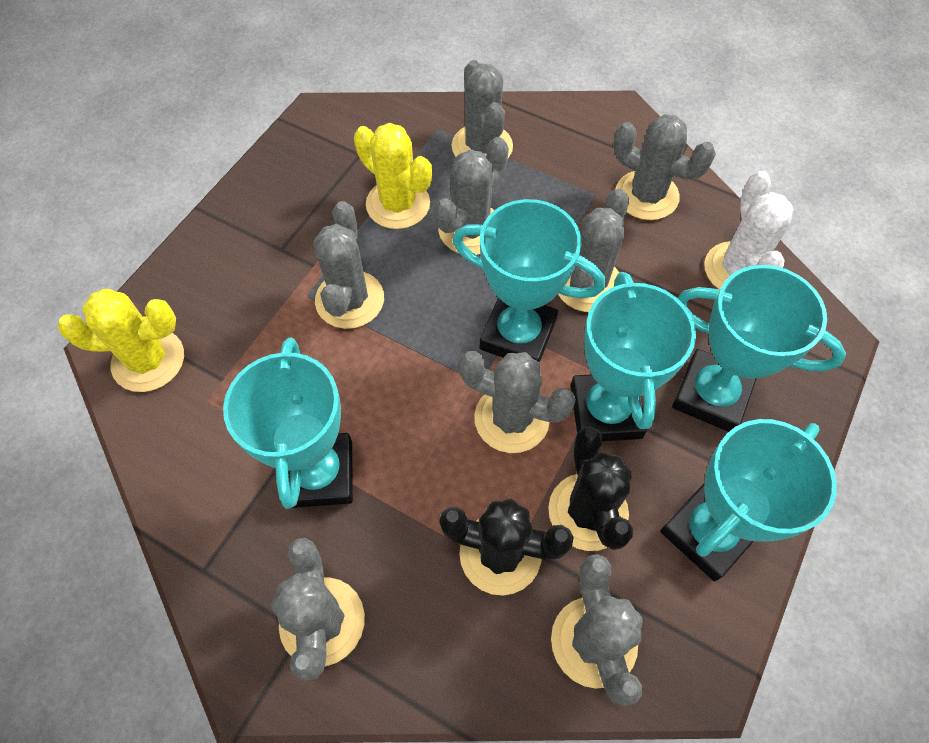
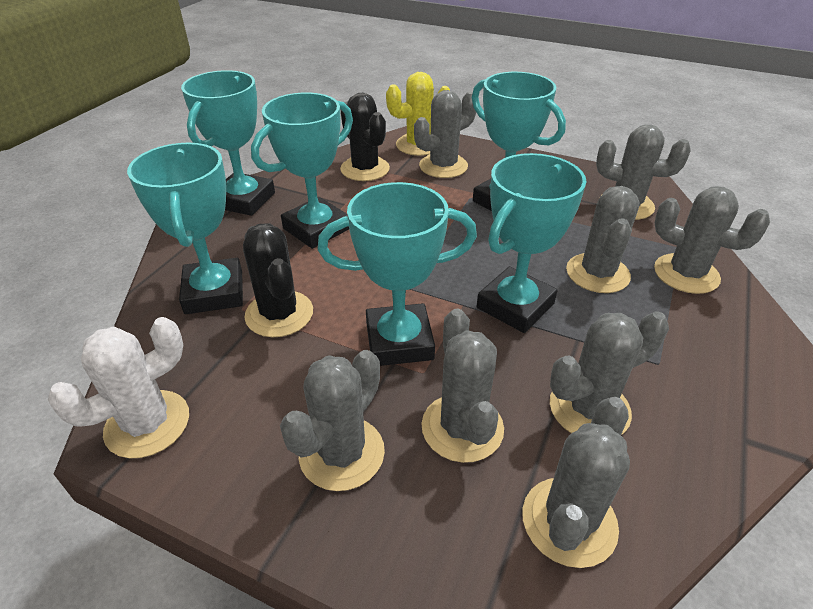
turquoise trophy: [223,337,353,509] [453,199,605,363] [571,272,696,441] [660,419,837,581] [672,265,846,432] = 5 -> [127,143,243,314] [181,70,275,216] [251,93,353,249] [318,182,477,366] [472,72,566,211] [477,153,586,333] = 6
yellow cactus: [58,289,184,392] [354,123,432,229] = 2 -> [386,72,450,156] = 1

